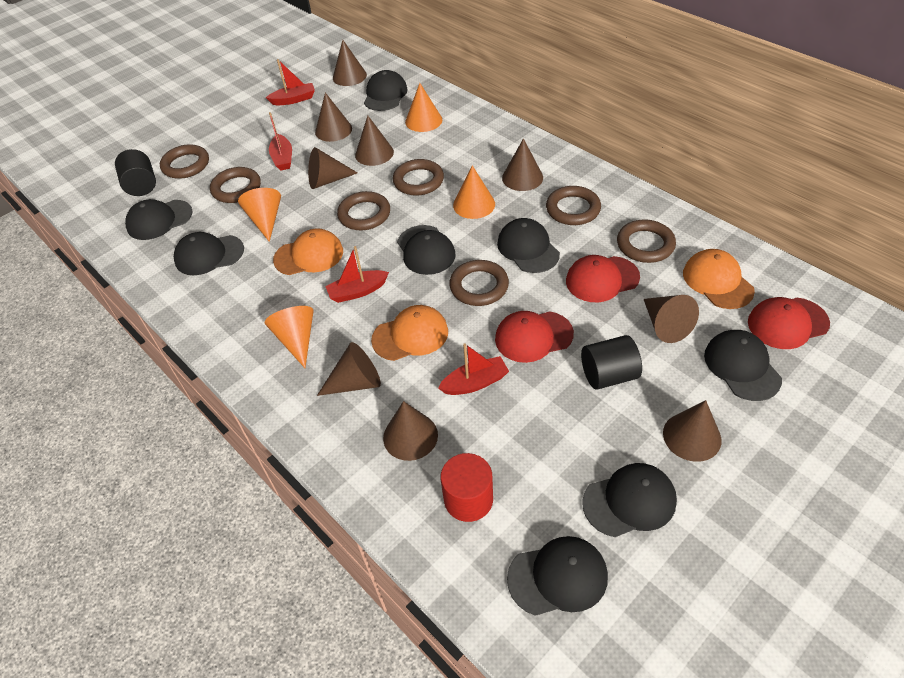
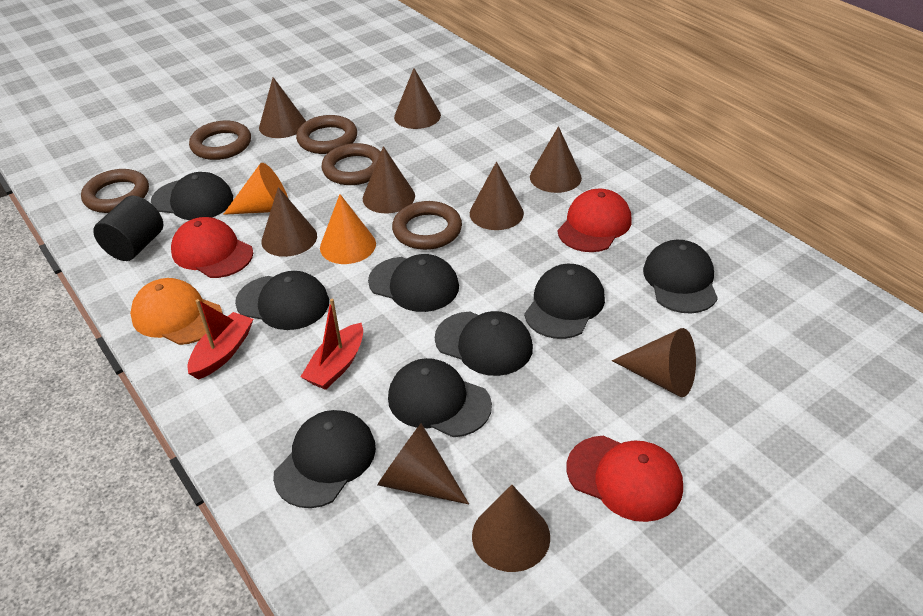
black cylinder: [115,149,156,196] [581,335,642,390] = 2 -> [93,196,163,261] = 1
brown ring: [160,144,209,179] [210,167,261,203] [337,191,390,230] [393,159,444,196] [449,260,509,306] [546,186,601,225] [617,219,676,263] = 7 -> [81,169,149,213] [189,121,251,160] [296,115,357,154] [322,143,381,185] [392,201,462,250] = 5
orange cap: [273,228,343,275] [371,305,448,361] [683,249,755,309] = 3 -> [130,278,223,345] = 1
orange cone: [238,188,281,242] [265,306,314,368] [405,83,442,132] [453,165,495,219] = 4 -> [223,163,288,215] [320,194,376,264] = 2
red boat: [266,59,315,105] [269,112,292,171] [325,246,389,303] [438,343,509,395] = 4 -> [188,299,253,380] [301,299,363,390] = 2
red cylinder: [441,453,493,522] = 1 -> none = 0

